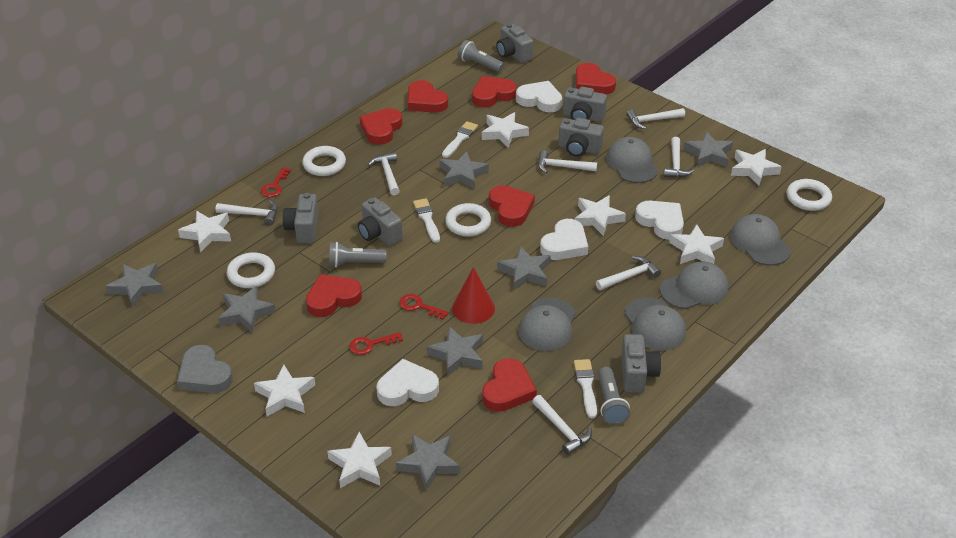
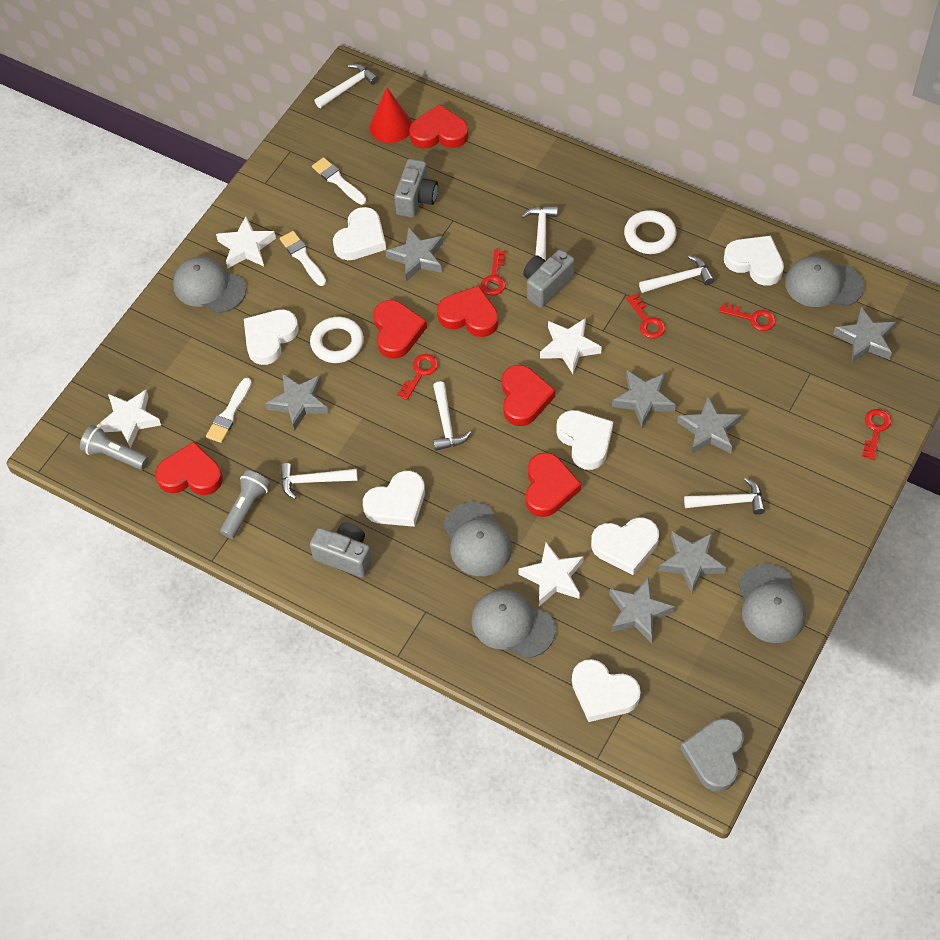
grey camera: [283,193,319,243] [358,197,403,246] [496,23,533,63] [558,118,604,157] [563,87,607,122] [621,334,661,393] = 6 -> [310,523,372,578] [394,159,438,218] [523,249,575,308] = 3
grey flashlight: [329,242,386,268] [458,40,504,72] [598,367,630,425] = 3 -> [80,425,149,470] [220,470,270,539] = 2
red heart: [306,275,362,317] [360,108,403,145] [408,80,448,113] [472,76,517,108] [482,358,537,412] [489,185,535,227] [576,63,616,94] = 7 -> [155,442,223,495] [373,300,427,358] [409,104,469,149] [437,286,499,337] [502,365,555,426] [525,453,581,517] = 6
red key: [261,167,291,197] [349,332,403,355] [399,294,449,320] = 3 -> [397,354,438,400] [481,250,506,295] [626,294,665,339] [719,302,776,331] [862,409,891,460] = 5
white hammer: [216,200,278,225] [368,152,400,195] [532,395,592,455] [538,150,597,173] [596,256,661,290] [627,108,685,129] [663,137,695,178] = 7 -> [280,463,358,499] [315,64,379,108] [433,381,471,451] [521,206,558,260] [639,255,714,293] [684,478,765,515] = 6
white heart: [377,359,439,406] [516,81,562,112] [540,219,588,260] [635,201,684,240] = 4 -> [244,309,298,365] [333,207,386,260] [363,471,425,527] [556,410,613,470] [572,659,641,722] [591,518,659,575] [724,236,784,286] = 7
white ring: [227,252,275,288] [302,146,346,176] [445,203,491,236] [787,179,832,211] = 4 -> [310,317,364,363] [624,210,677,254] = 2
white star: [178,211,231,252] [254,365,315,416] [327,432,392,488] [482,112,529,148] [575,195,626,236] [669,224,724,264] [731,149,782,186] = 7 -> [97,390,161,448] [216,217,276,268] [518,542,583,606] [540,318,602,374] = 4

